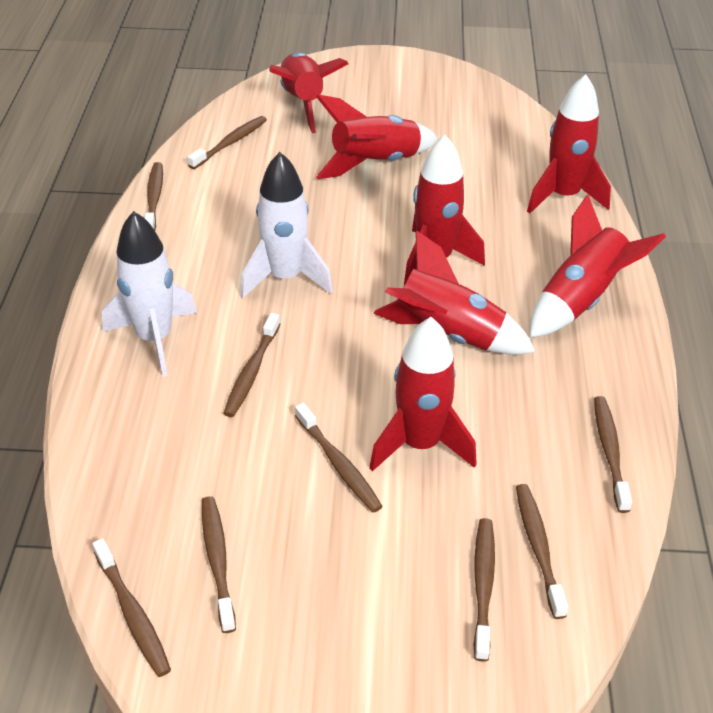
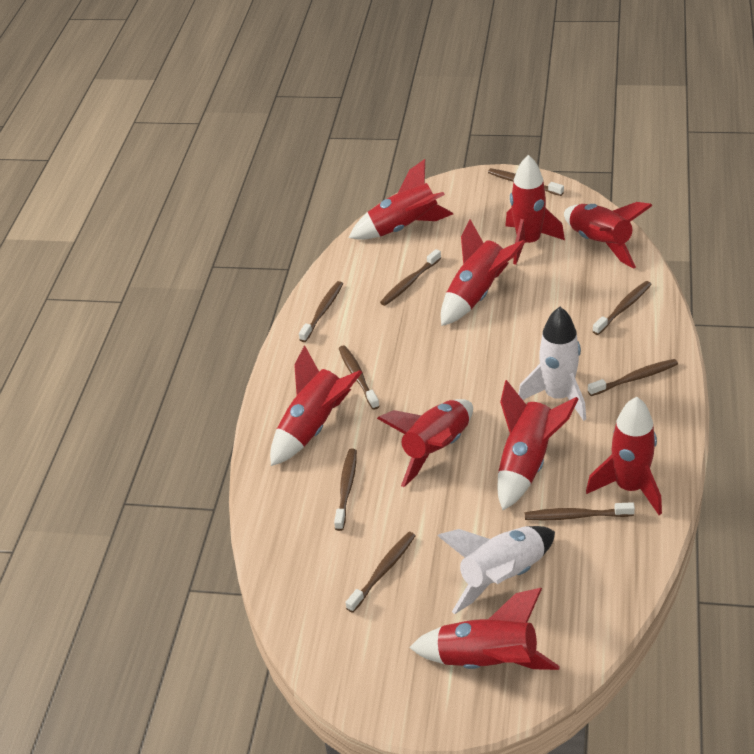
red rocket: [269,52,348,133] [316,95,438,179] [369,317,477,471] [373,230,536,355] [404,135,485,285] [527,74,611,213] [530,194,666,338] = 7 -> [270,345,362,466] [349,159,453,240] [377,399,473,487] [409,588,560,670] [441,219,525,326] [498,380,578,510] [505,155,565,265] [564,202,653,269] [586,397,662,515] = 9

